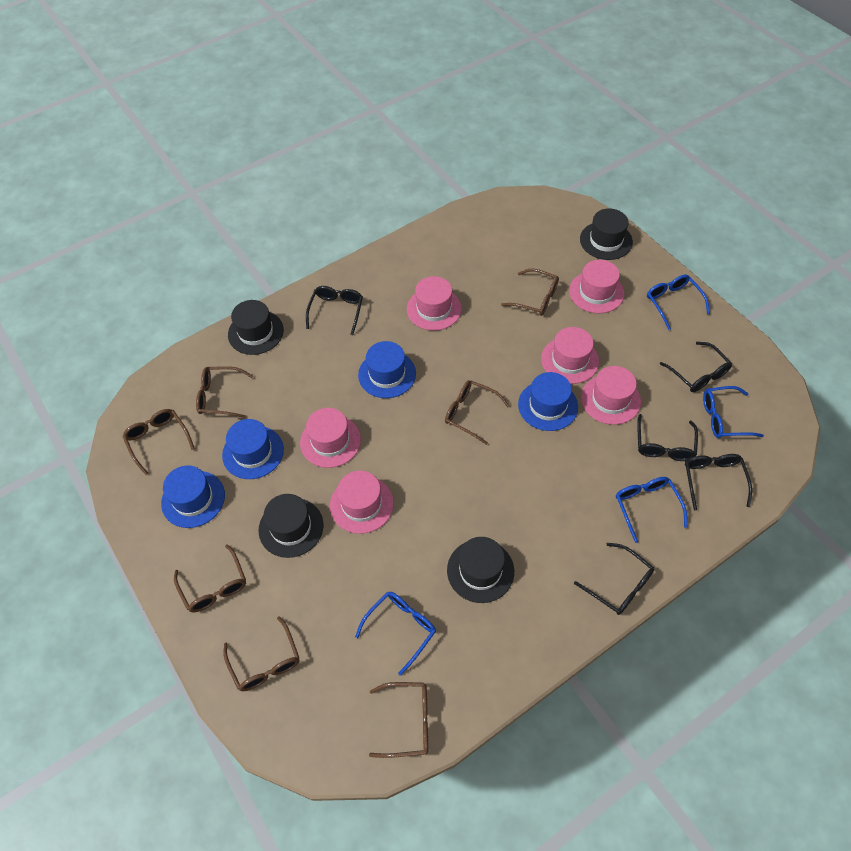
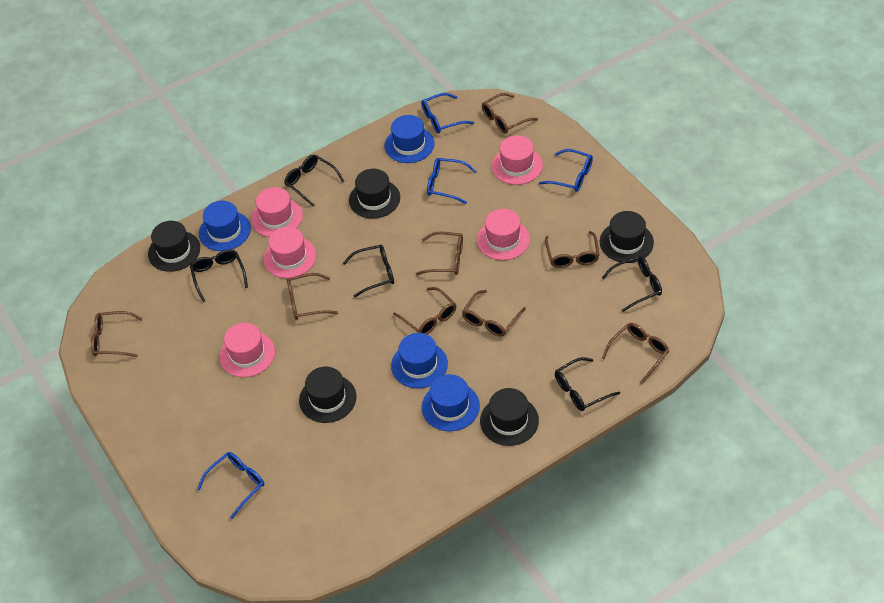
black hat: [228,300,284,355] [259,494,323,558] [447,537,514,603] [580,208,633,260] = 4 -> [148,221,200,272] [299,367,357,423] [349,169,400,219] [480,388,539,446] [600,211,654,263] = 5
brown glasses: [122,409,195,475] [174,544,246,612] [196,366,253,418] [223,616,299,691] [369,682,428,758] [445,380,510,445] [501,269,559,316] = 7 -> [91,311,143,357] [287,273,338,320] [393,287,456,334] [416,232,463,275] [462,290,526,337] [482,93,538,134] [545,231,599,268] [602,323,669,384] = 8
pink hat: [300,408,361,468] [330,471,394,534] [407,276,462,331] [541,327,599,384] [569,260,624,313] [581,366,641,425] = 6 -> [220,323,275,377] [251,187,303,237] [263,227,316,278] [477,209,530,260] [492,135,543,185] = 5

